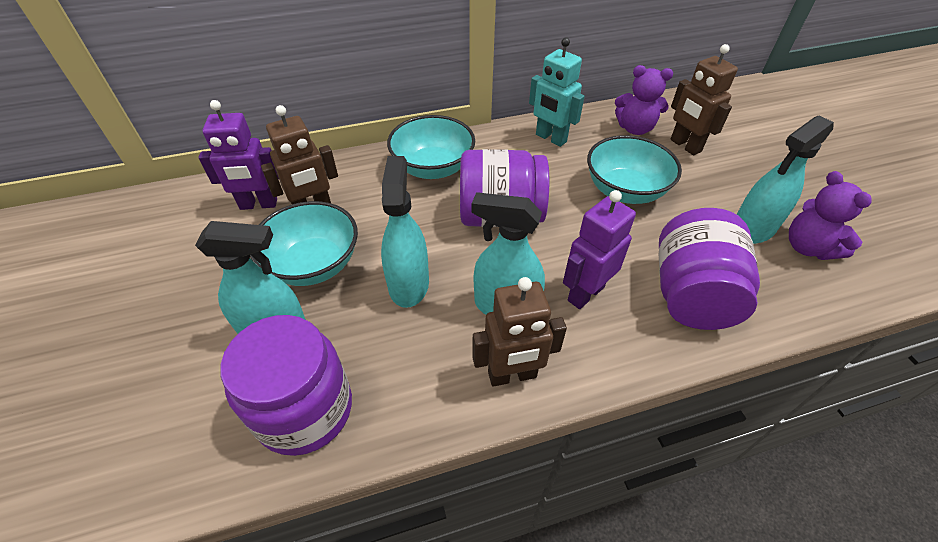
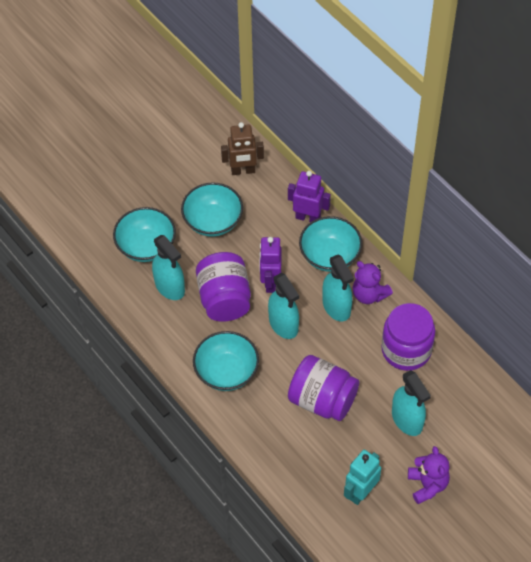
brown robot: [261,105,338,205] [472,277,567,387] [670,44,738,155] = 3 -> [221,122,264,175] = 1
turquoise bowl: [250,201,358,286] [387,115,475,179] [587,135,682,204] = 3 -> [113,207,176,262] [181,183,243,237] [193,331,259,391] [299,216,362,272] = 4

